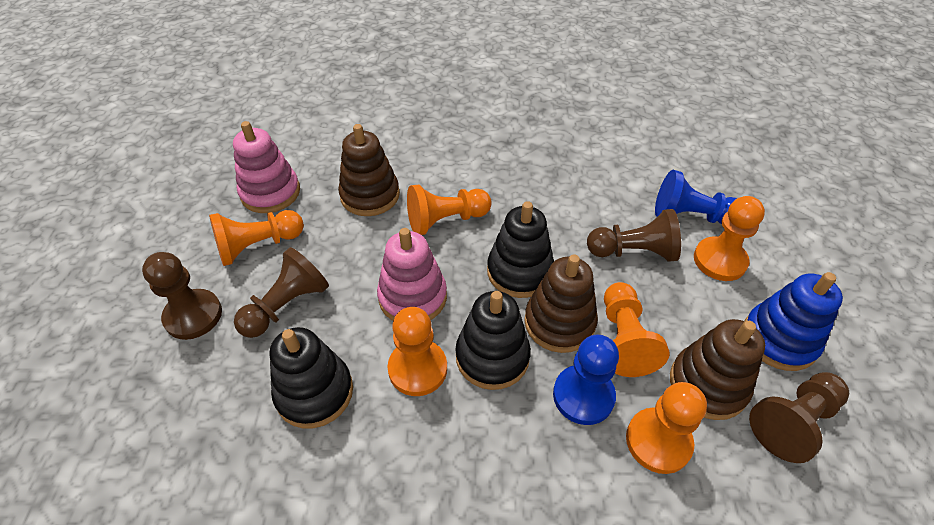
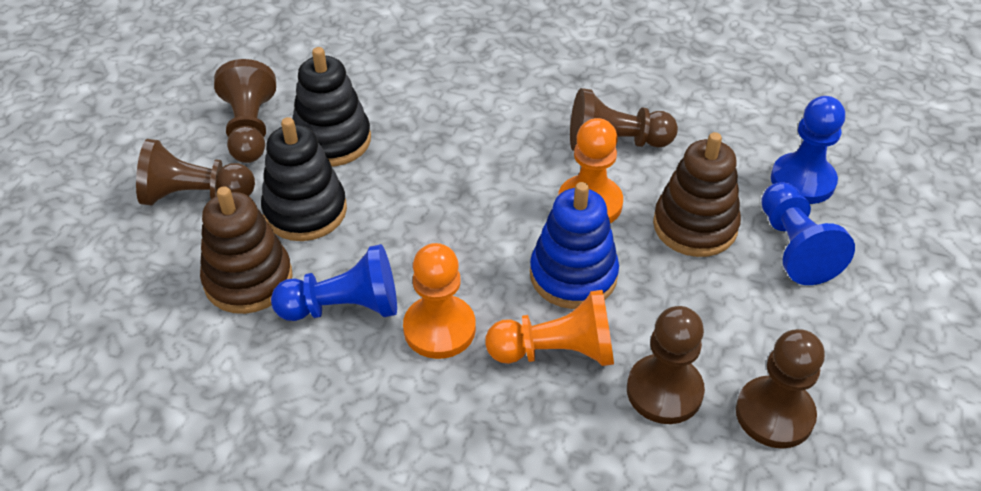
black stacking toy: [270,327,353,428] [455,291,531,390] [487,201,554,298] = 3 -> [261,117,347,241] [293,47,371,166] = 2
blue pawn: [553,335,619,425] [655,170,737,224] = 2 -> [271,244,397,321] [761,182,855,285] [771,96,845,204] = 3
brown pawn: [142,252,222,340] [234,247,329,338] [587,209,681,262] [749,372,849,463] = 4 -> [136,139,255,205] [214,59,276,163] [570,88,678,151] [627,306,705,424] [736,329,825,449] = 5
brown stacking toy: [338,124,400,216] [524,255,598,353] [670,319,765,420] = 3 -> [200,186,293,314] [653,132,741,257] = 2
orange pawn: [209,210,304,266] [388,307,447,396] [407,185,492,235] [604,282,669,377] [626,382,707,474] [694,196,765,281] = 6 -> [403,243,476,359] [485,290,614,366] [558,118,623,223] = 3
pink stacking toy: [233,121,300,213] [377,228,447,321] = 2 -> none = 0

